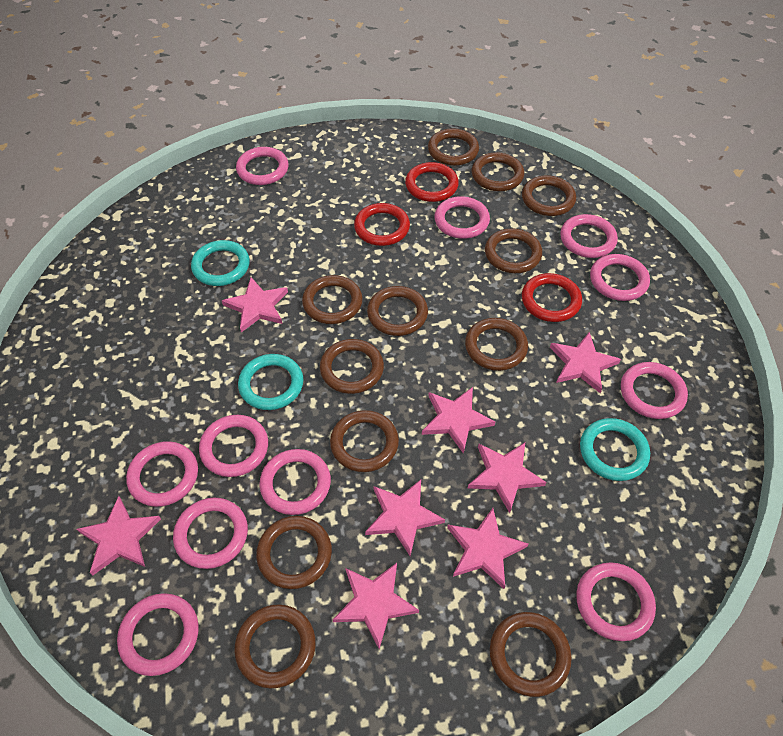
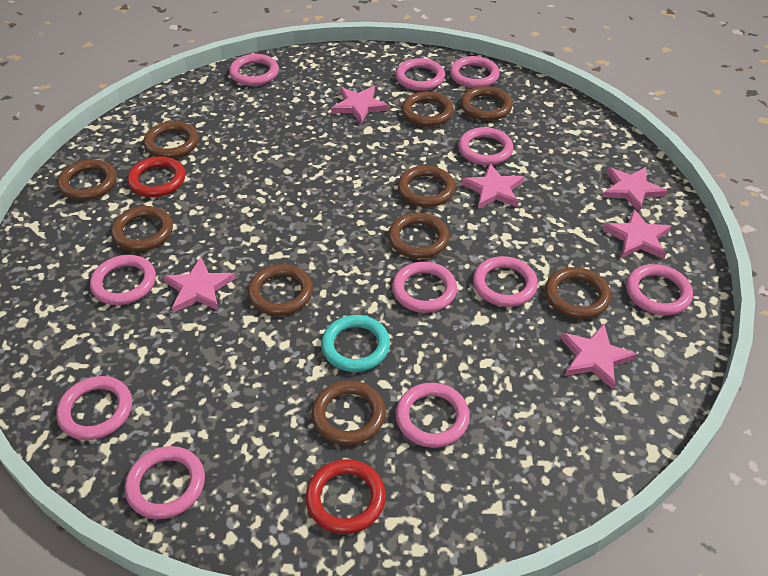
brown ring: [234,604,316,688] [256,516,332,589] [302,275,363,324] [320,339,384,394] [330,410,399,472] [367,286,428,336] [428,128,479,166] [465,318,528,371] [472,152,524,191] [485,228,542,273] [490,612,572,697] [522,175,576,216] = 12 -> [58,159,117,200] [111,206,173,251] [143,121,199,158] [248,264,313,316] [312,380,386,445] [388,213,449,259] [398,166,455,207] [402,91,454,127] [461,86,512,121] [545,267,611,319] = 10
pink star: [77,496,161,576] [222,277,288,332] [332,563,419,649] [365,480,445,556] [422,387,495,454] [447,508,528,589] [468,443,547,513] [550,332,621,393] = 8 -> [163,257,235,313] [331,86,388,124] [461,164,524,209] [560,324,637,389] [603,167,667,213] [603,209,671,259] = 6
red ring: [354,203,410,246] [405,162,459,202] [522,273,582,322] = 3 -> [127,156,185,197] [306,459,386,534] = 2
turquoise ring: [191,240,250,286] [238,354,303,410] [580,418,650,481] = 3 -> [321,315,390,372] = 1

